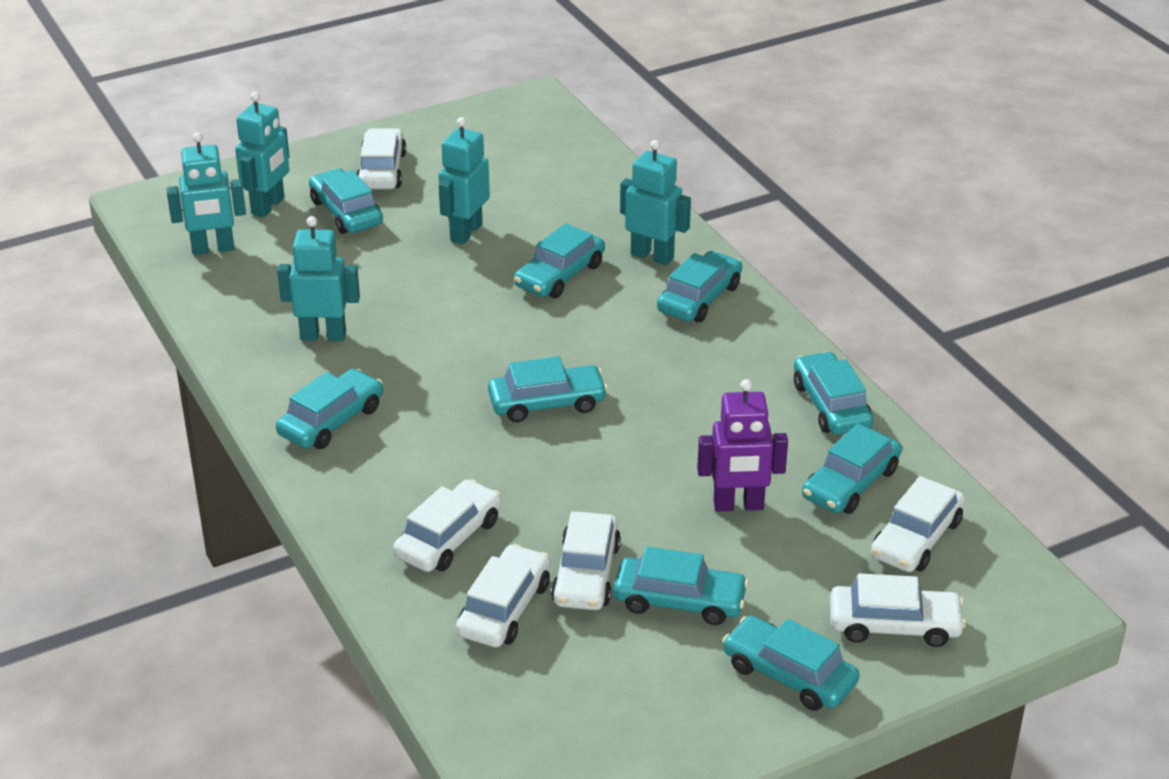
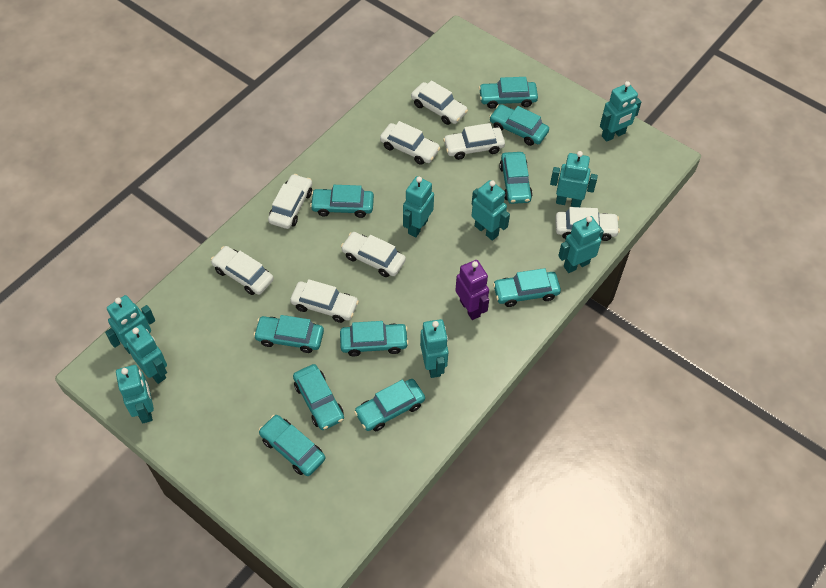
turquoise car: [276,369,383,449] [309,169,383,234] [488,356,608,422] [514,223,605,298] [614,546,749,625] [657,251,742,322] [723,615,860,711] [794,351,874,435] [802,424,902,514] = 9 -> [253,315,324,353] [259,415,325,476] [293,364,344,430] [310,185,374,218] [340,321,409,357] [354,379,425,431] [479,77,538,109] [489,104,549,146] [493,268,561,307] [499,152,533,204] = 10
turquoise robot: [167,132,246,255] [235,92,289,217] [277,216,360,341] [439,117,490,244] [620,140,691,265] = 5 -> [105,295,155,354] [116,365,154,424] [124,324,167,384] [403,176,434,237] [420,319,449,378] [472,180,510,241] [550,151,598,207] [558,216,604,273] [600,81,641,142] = 9
white car: [357,128,407,189] [393,479,501,572] [456,544,551,647] [551,511,621,610] [830,573,966,647] [871,476,965,572] = 6 -> [211,246,274,295] [268,174,312,229] [290,279,359,323] [341,232,406,277] [380,121,440,165] [411,80,468,125] [443,123,505,160] [555,207,620,241] = 8

